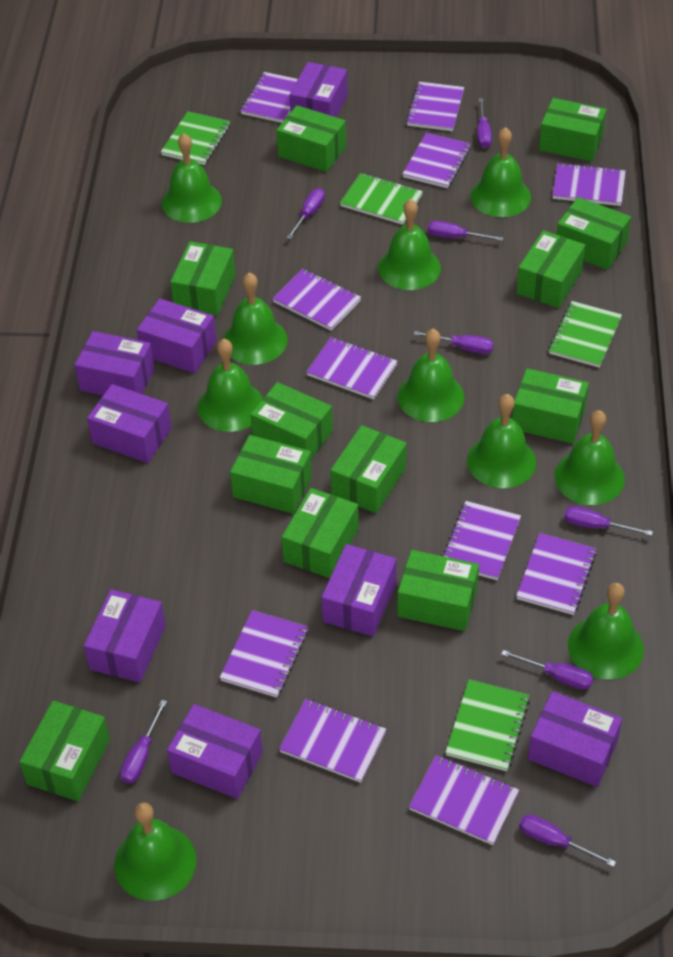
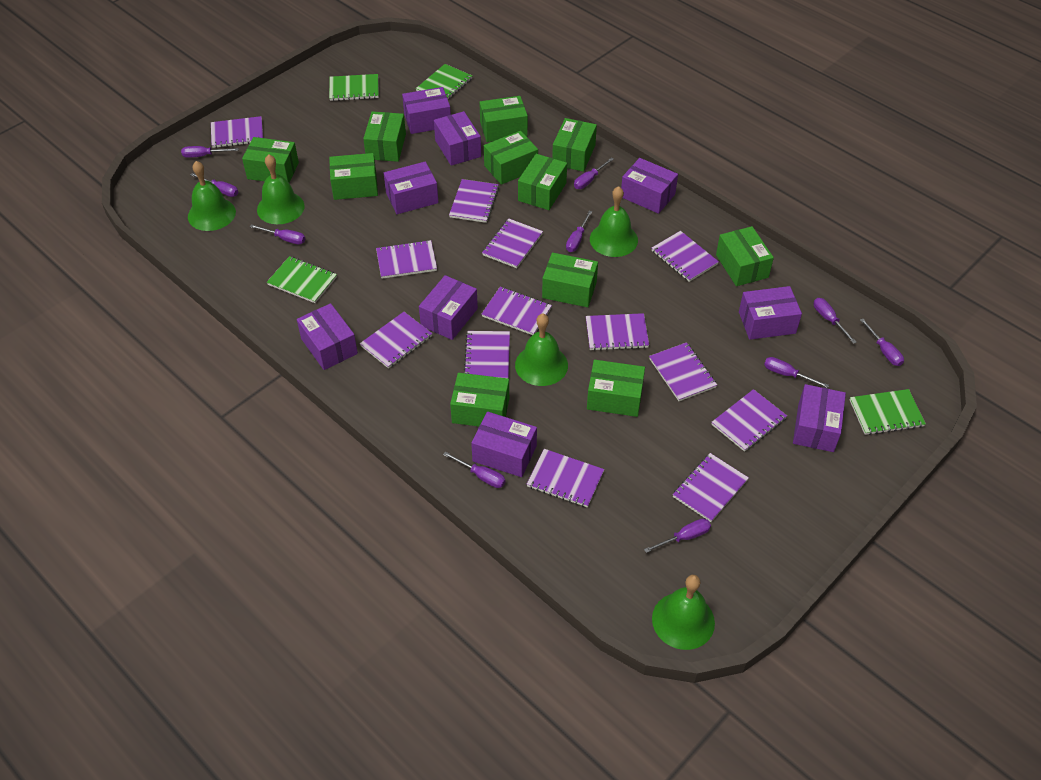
green bell: [114,802,197,901] [162,133,222,223] [197,339,263,432] [223,272,288,365] [378,199,441,290] [397,329,464,422] [467,394,536,488] [470,127,531,217] [554,410,625,505] [568,583,644,680] = 10 -> [188,161,236,231] [257,154,305,224] [515,314,568,386] [590,186,638,257] [652,575,715,650] = 5
green box: [19,700,110,801] [170,241,236,316] [230,435,312,514] [250,382,333,459] [276,105,346,172] [282,488,359,578] [330,425,407,513] [397,550,479,631] [512,368,589,444] [516,230,586,308] [539,98,607,162] [556,197,631,270] = 12 -> [242,137,299,183] [329,153,378,200] [363,111,406,162] [450,373,509,426] [479,96,528,142] [484,131,538,185] [518,154,567,210] [542,253,598,307] [552,118,597,172] [587,360,645,417] [716,226,774,286] = 11
purple box: [75,331,155,395] [84,589,166,683] [87,384,172,463] [137,298,217,373] [167,704,263,799] [290,62,348,117] [321,544,397,637] [528,691,622,787] = 8 -> [297,303,358,370] [384,161,439,214] [402,87,451,134] [419,275,478,340] [434,111,481,166] [471,412,537,477] [621,158,678,214] [739,286,802,340] [793,384,846,452] = 9
purple notebook: [220,610,308,698] [240,72,298,123] [273,269,361,331] [279,699,386,783] [307,337,397,399] [403,133,471,188] [406,82,464,131] [409,755,519,845] [443,501,521,580] [516,533,597,615] [552,163,626,206] = 11 -> [211,116,263,148] [360,312,432,368] [376,240,437,279] [449,179,499,223] [464,331,510,378] [482,219,543,268] [482,287,552,335] [527,449,604,508] [586,313,649,351] [649,342,717,401] [652,231,719,282] [673,453,749,522] [712,389,787,452] = 13
purple screwdriver: [120,700,167,783] [286,188,325,239] [413,331,494,354] [428,221,504,241] [477,98,492,148] [501,650,593,689] [519,815,616,867] [564,506,653,536] = 8 -> [181,146,239,158] [190,173,238,197] [250,224,305,244] [443,452,506,488] [566,211,592,252] [574,157,614,189] [644,518,711,553] [764,357,829,388] [814,298,857,344] [860,319,904,366] = 10

